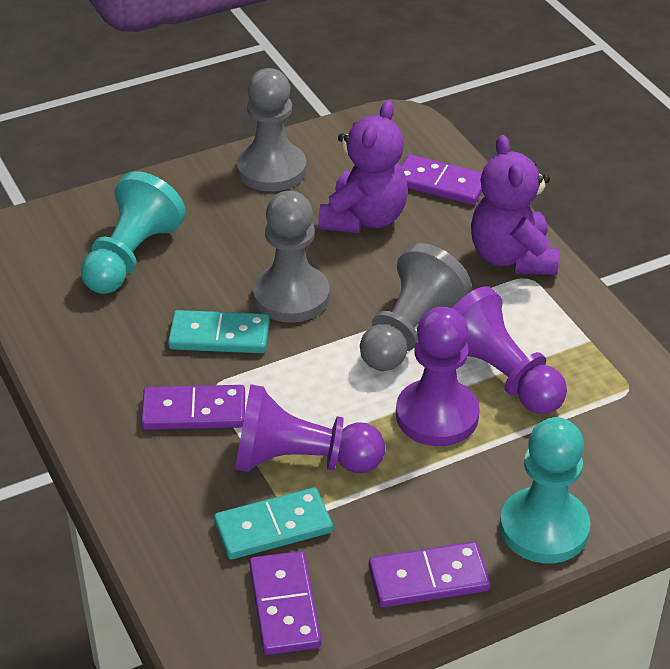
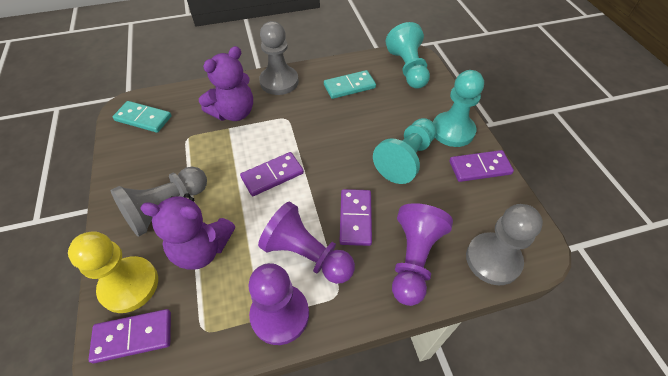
turquoise pawn: [81,171,186,294] [500,417,591,563] = 2 -> [373,118,437,184] [386,22,430,89] [433,70,484,147] = 3
yellow pawn: none = 0 -> [68,231,158,313] = 1

